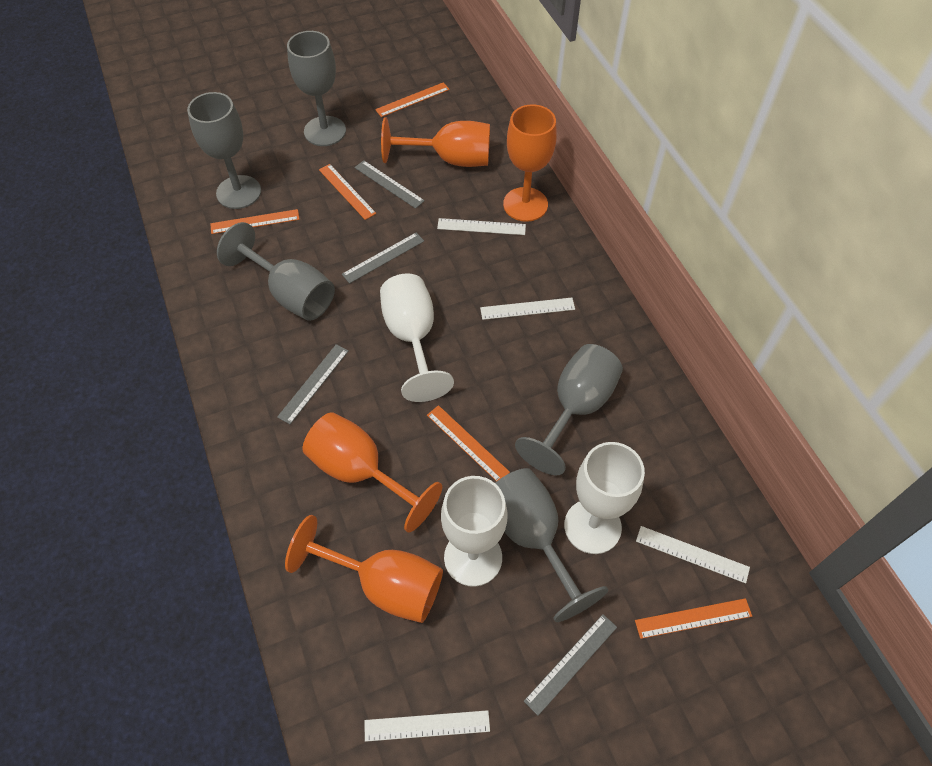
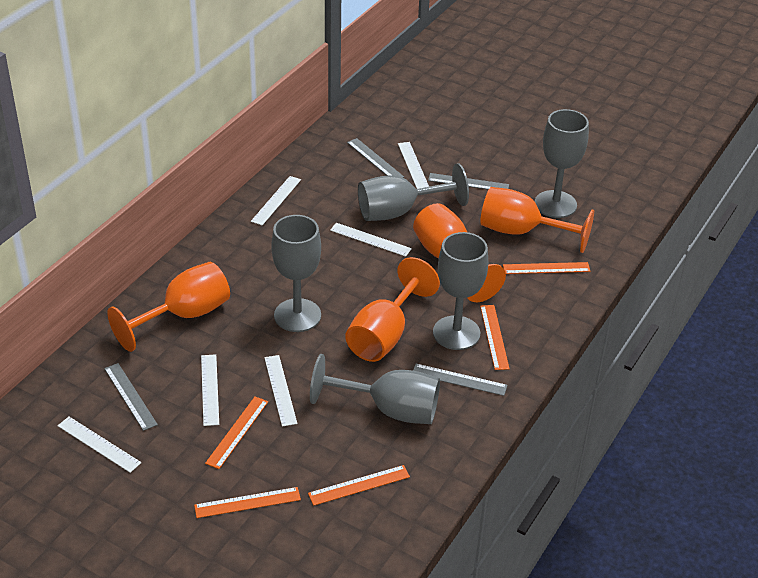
white goblet: [380,274,454,402] [441,476,507,587] [564,442,645,554] = 3 -> none = 0
white ruler: [365,710,490,742] [437,218,526,235] [480,298,575,320] [636,526,750,583] = 4 -> [58,417,141,473] [201,354,219,426] [251,176,301,225] [264,355,297,427] [330,223,412,257] [398,142,429,189] = 6

